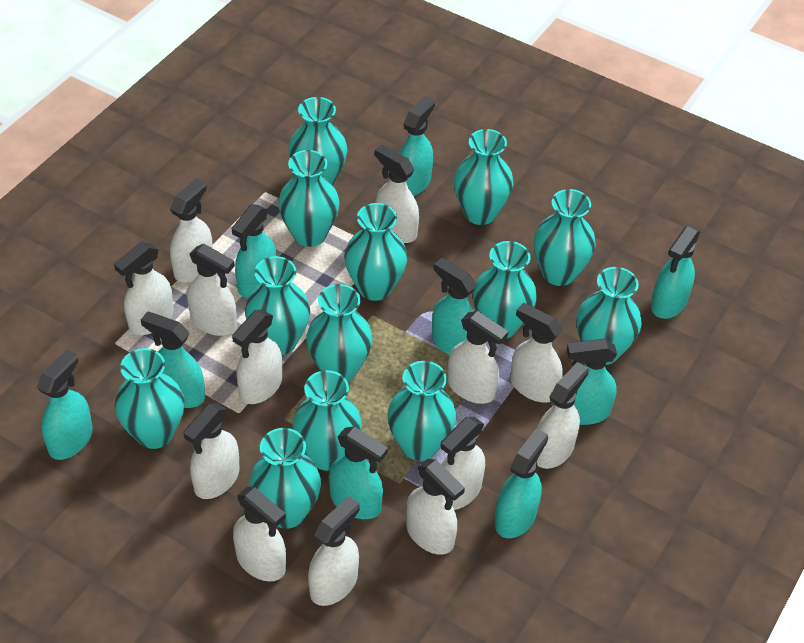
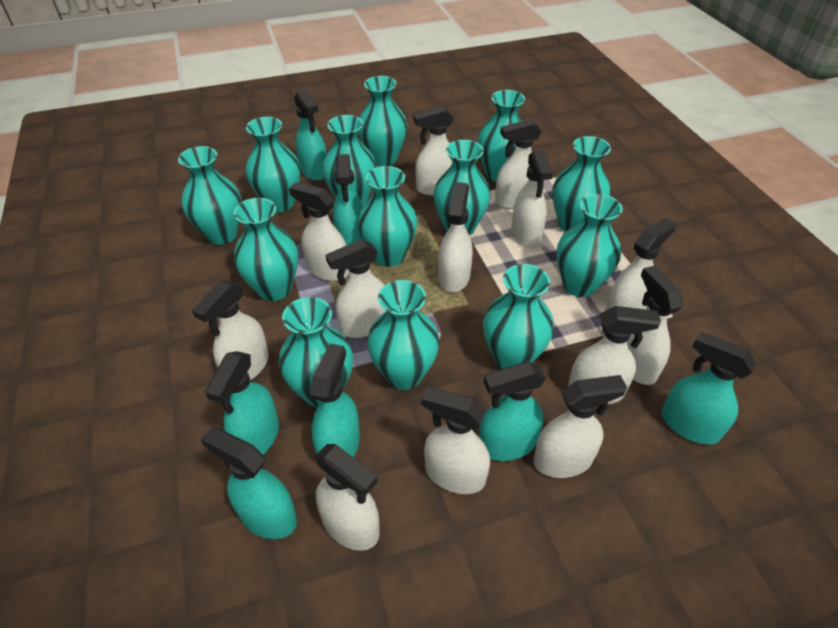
turquoise spray bottle: [37,349,93,460] [141,311,205,408] [232,204,277,298] [329,426,388,519] [399,96,435,196] [432,258,476,356] [495,428,548,538] [567,339,617,425] [651,226,700,319] = 9 -> [200,427,297,539] [205,351,279,454] [294,89,327,181] [310,343,360,457] [333,154,363,245] [479,361,546,461] [662,331,756,445] = 7

